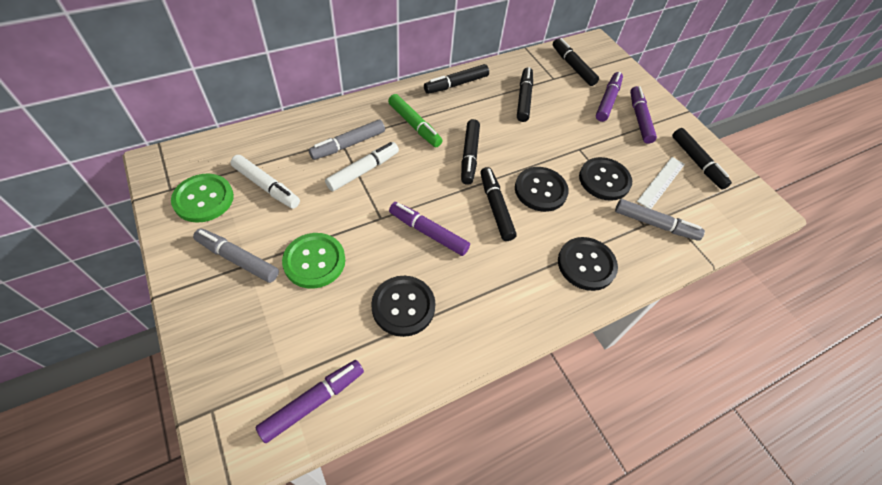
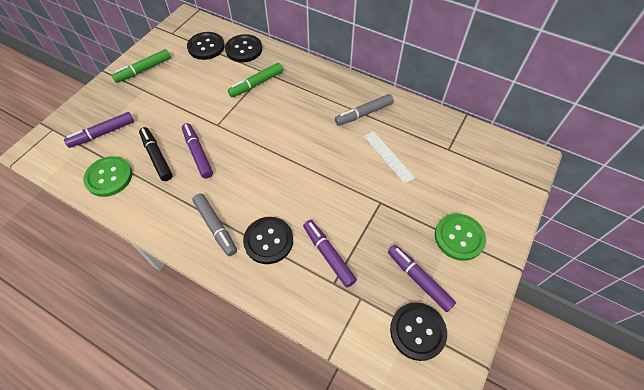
black marker: [424,64,489,94] [461,119,480,185] [480,167,517,241] [517,67,533,122] [553,38,599,86] [672,128,732,190] = 6 -> [139,127,173,181] = 1
green marker: [388,94,443,147] = 1 -> [112,49,171,83] [228,63,283,97] = 2
grey marker: [193,228,279,283] [309,120,385,160] [615,199,705,241] = 3 -> [192,193,237,256] [335,94,394,126] = 2
white marker: [230,155,300,209] [325,142,399,191] = 2 -> none = 0

